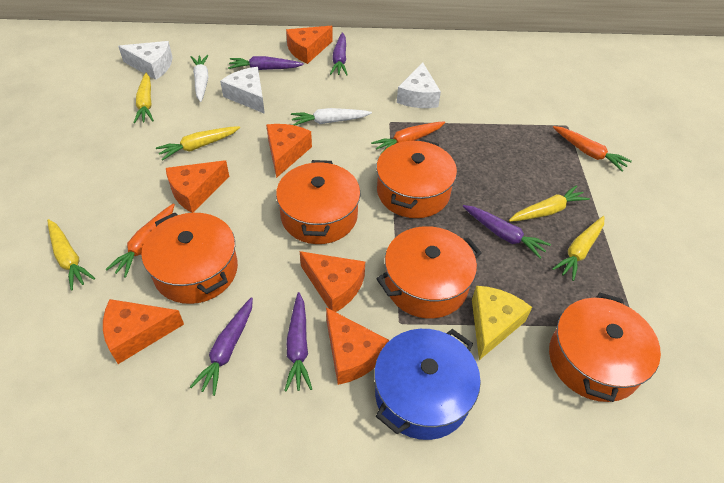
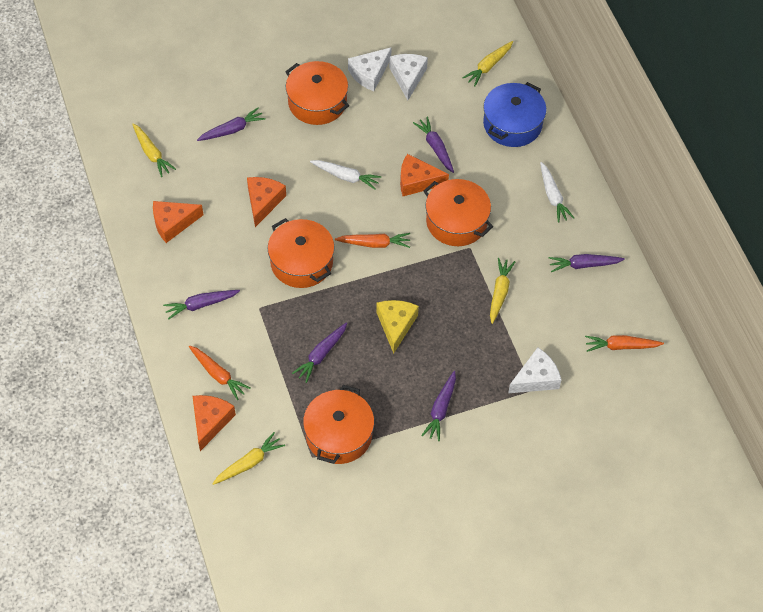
orange cheese: [103,299,184,364] [166,160,229,213] [266,124,312,178] [286,26,333,64] [300,251,365,312] [326,307,389,385] = 6 -> [153,201,203,243] [193,395,236,451] [247,177,286,227] [400,154,449,196] = 4
orange pot: [141,213,238,304] [276,160,361,244] [376,139,457,218] [376,226,482,318] [549,292,661,402] = 5 -> [267,218,334,288] [285,61,349,125] [303,385,374,464] [424,179,493,246] = 4
purple carrot: [190,297,253,396] [228,56,304,70] [284,292,312,391] [330,32,348,75] [463,205,551,259] = 5 -> [163,290,240,320] [197,107,266,141] [292,323,347,383] [413,117,454,173] [421,371,456,441] [549,254,625,272] = 6
yellow carrot: [47,219,95,291] [133,73,154,123] [156,126,240,160] [509,185,590,222] [552,216,604,281] = 5 -> [132,124,176,177] [212,432,285,485] [462,41,513,86] [490,258,515,324] = 4

